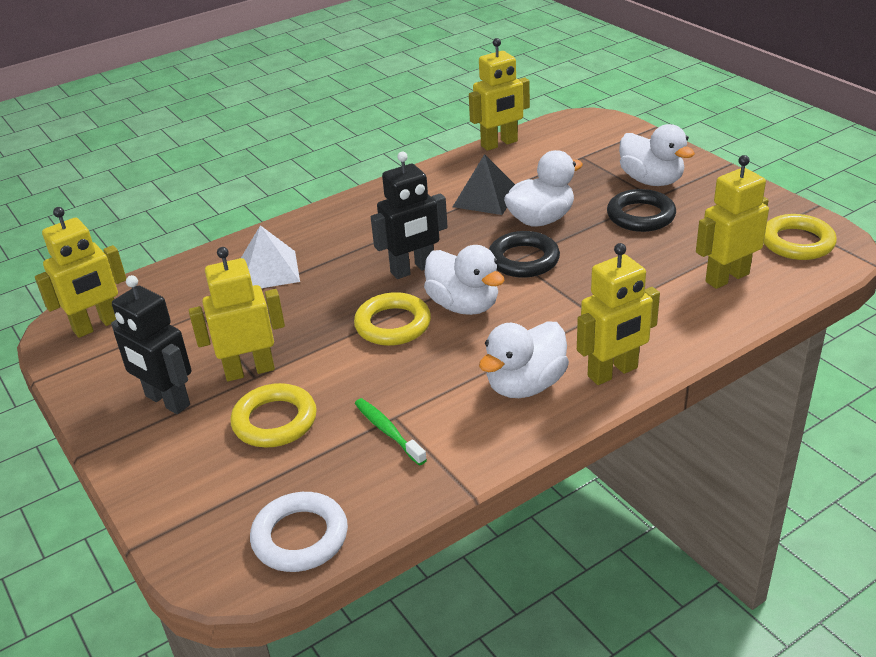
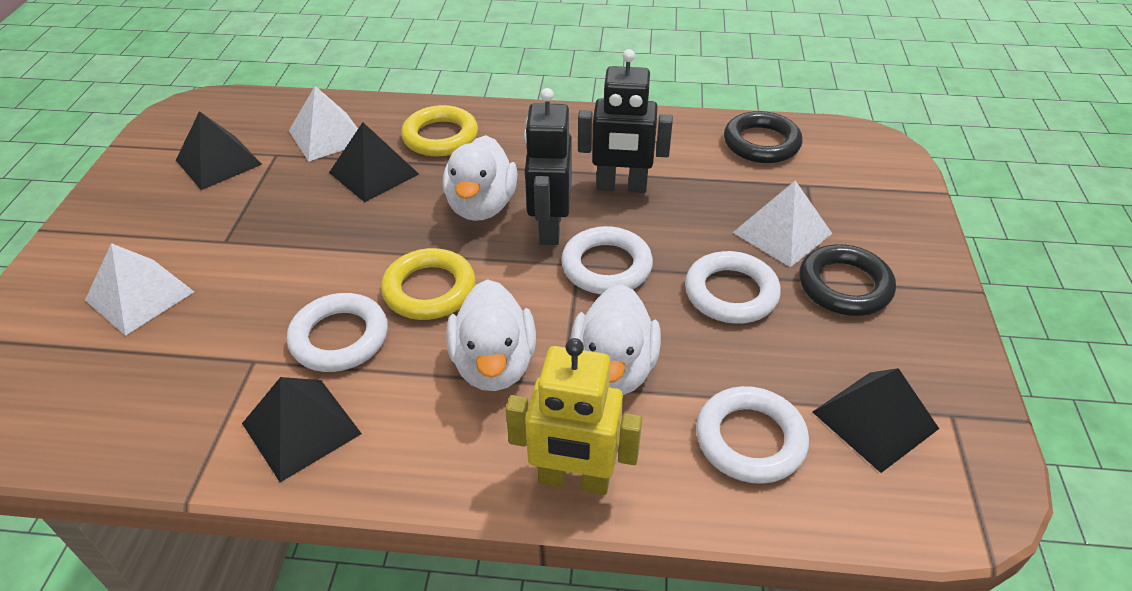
black pyramid: [453,154,515,215] = 1 -> [176,111,262,190] [242,377,362,482] [329,122,419,202] [813,368,939,473] = 4
green toothbrush: [355,398,427,465] = 1 -> none = 0
white duck: [424,245,505,315] [479,321,569,398] [504,150,583,227] [619,124,695,186] = 4 -> [443,135,518,221] [446,279,536,391] [571,284,661,395] = 3
white pyramid: [241,225,300,288] = 1 -> [85,243,194,336] [289,86,358,162] [733,180,832,267] = 3
white ring: [250,492,348,572] = 1 -> [287,293,388,372] [561,226,653,294] [685,251,781,324] [696,386,809,484] = 4
yellow ring: [230,383,317,447] [354,292,431,346] [764,214,837,260] = 3 -> [381,248,476,320] [401,105,478,156] = 2
yellow robot: [35,207,126,338] [189,247,285,381] [469,38,530,151] [577,243,660,385] [696,155,769,289] = 5 -> [506,338,642,495] = 1

